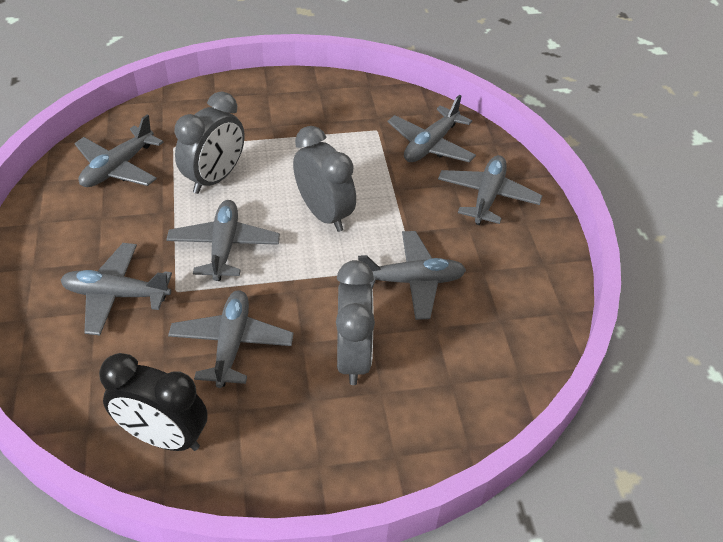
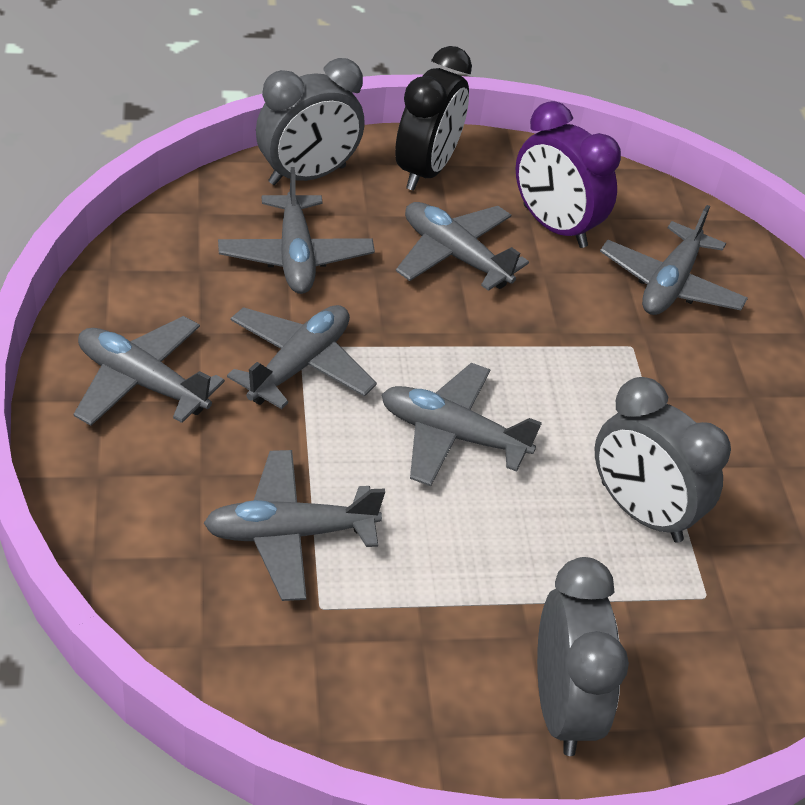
purple clock: none = 0 -> [516,101,621,248] = 1

